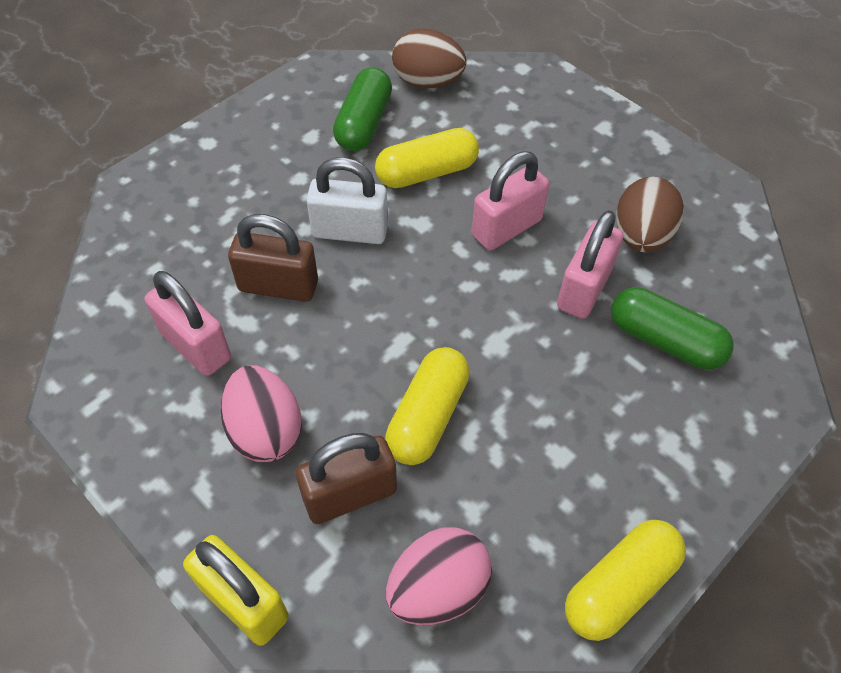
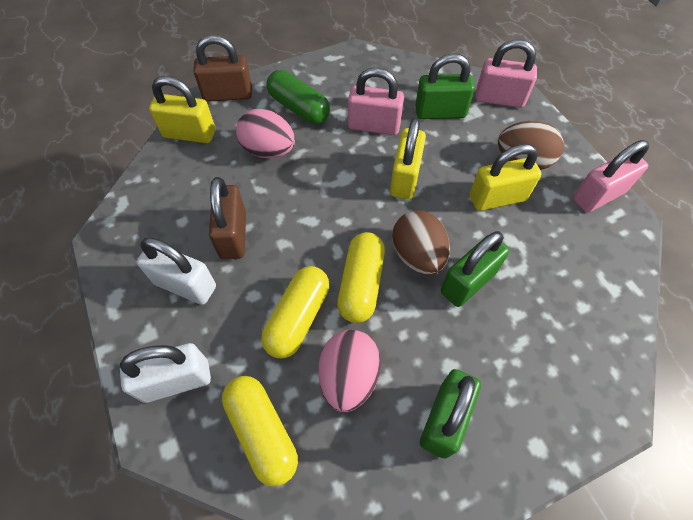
green capsule: [333,67,392,151] [611,287,733,370] = 2 -> [266,70,330,124] = 1
green padlock: none = 0 -> [415,53,475,119] [420,369,481,459] [441,231,509,307] = 3
white padlock: [306,157,388,244] = 1 -> [120,343,211,403] [137,237,216,305] = 2
yellow padlock: [183,535,289,646] = 1 -> [149,76,215,143] [390,118,426,199] [470,144,541,211] = 3

